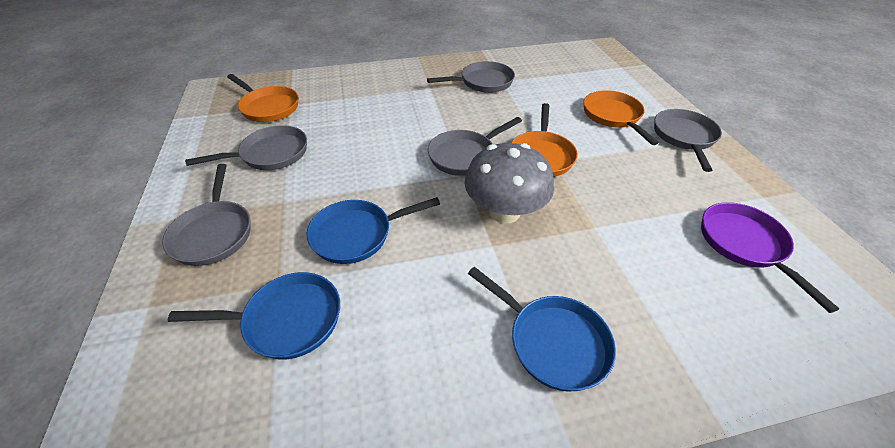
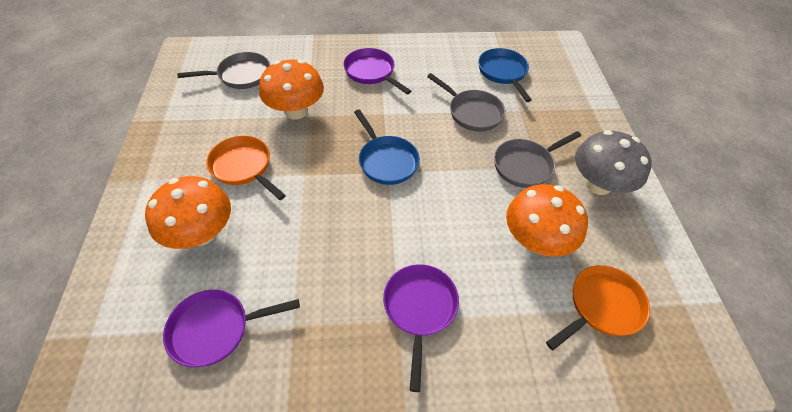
blue pan: [168,272,340,359] [307,197,440,264] [468,267,616,392] = 3 -> [354,109,420,185] [478,48,532,102] = 2
grey pan: [162,164,251,266] [185,125,307,170] [427,61,515,93] [428,117,522,176] [654,109,722,172] = 5 -> [177,52,270,89] [427,73,505,131] [494,131,581,188] = 3
orange mushroom: none = 0 -> [145,176,231,249] [259,60,324,120] [506,184,588,257] = 3
orange pan: [227,74,298,122] [511,103,578,177] [583,90,659,145] = 3 -> [206,136,286,200] [546,265,650,350] = 2
purple pan: [701,202,839,313] = 1 -> [163,290,300,367] [343,48,411,94] [383,264,459,392] = 3

